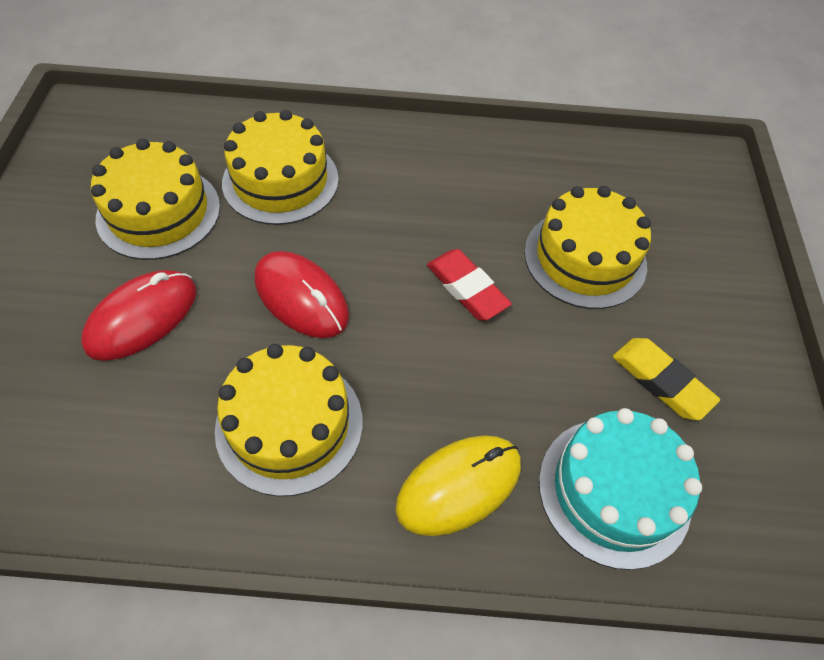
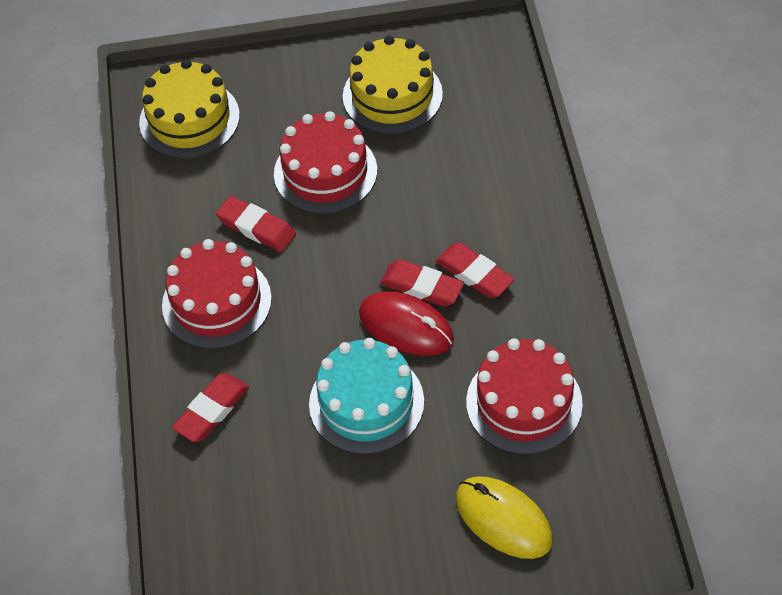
red cake: none = 0 -> [162,239,272,349] [274,111,377,214] [466,338,583,455] = 3
red eraser: [427,249,512,320] = 1 -> [172,373,249,442] [216,196,296,252] [380,259,464,307] [435,242,515,298] = 4
red mouse: [81,270,196,361] [255,251,349,338] = 2 -> [359,291,454,356] = 1
yellow cake: [91,139,220,260] [215,344,363,497] [222,110,339,225] [524,186,651,309] = 4 -> [139,59,240,159] [343,35,443,134] = 2
yellow eraser: [613,338,720,420] = 1 -> none = 0

